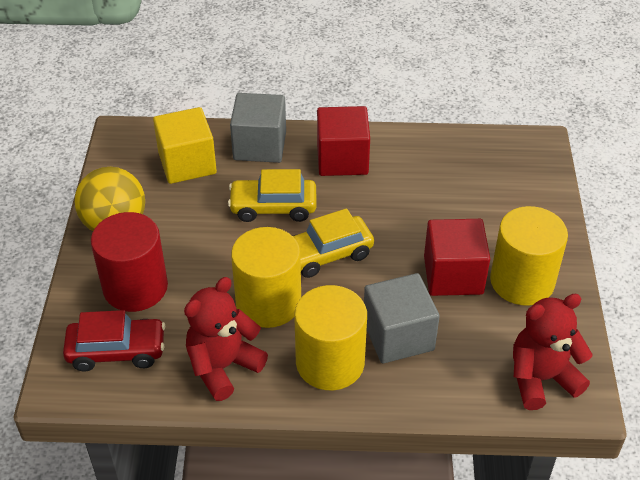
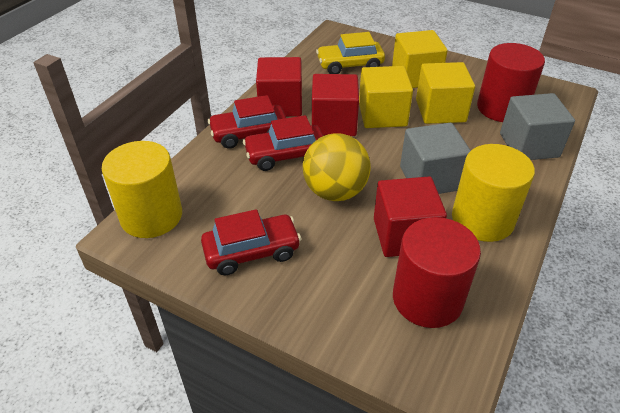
red car: [63,310,165,372] = 1 -> [201,209,301,275] [208,95,286,149] [243,115,323,171] = 3
red cube: [317,106,370,176] [424,219,490,296] = 2 -> [256,57,302,117] [312,74,359,136] [374,177,447,257] = 3
red cylinder: [91,212,168,312] = 1 -> [393,217,481,328] [477,43,545,122] = 2
red teddy bear: [184,277,268,401] [513,294,593,410] = 2 -> none = 0
yellow car: [228,169,316,222] [293,208,374,278] = 2 -> [316,32,385,74] = 1
yellow cube: [153,107,217,184] = 1 -> [359,66,413,128] [392,30,448,88] [416,62,475,124] = 3
yellow cylinder: [231,227,301,328] [294,285,367,390] [490,206,568,306] = 3 -> [102,141,182,238] [452,144,535,242] = 2

